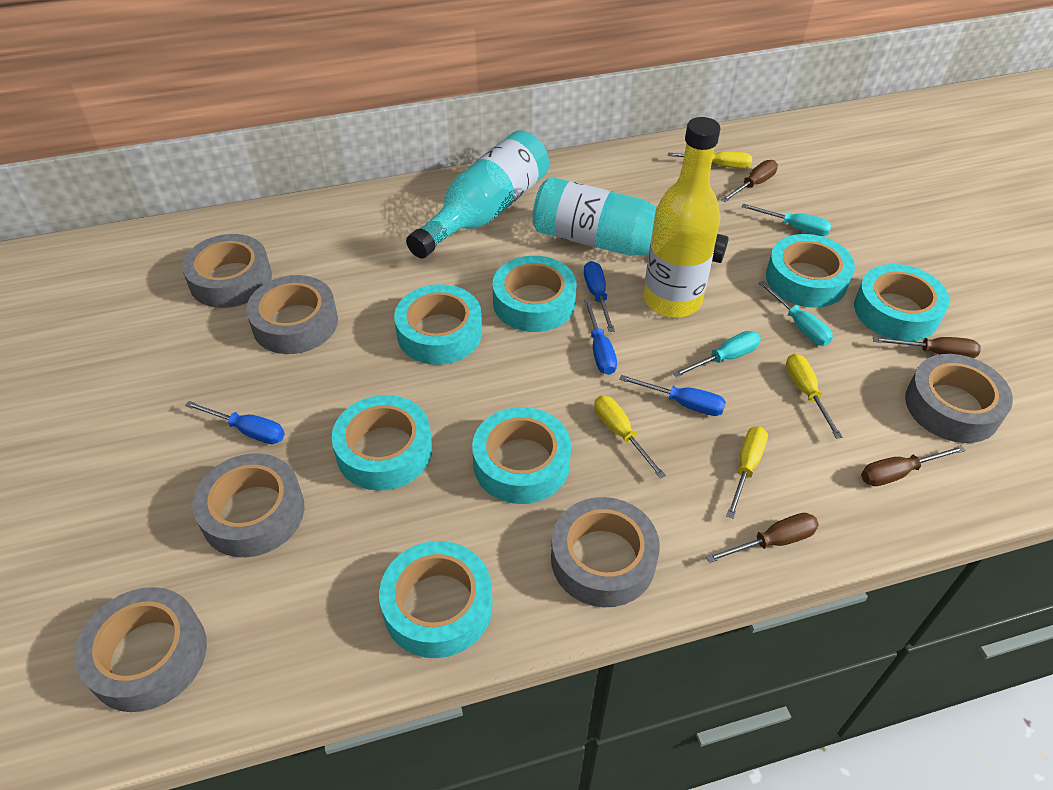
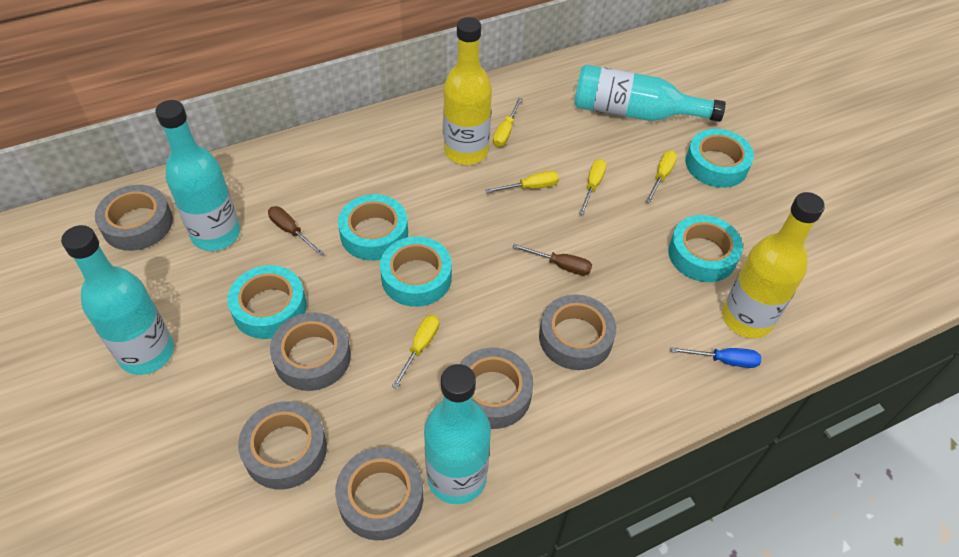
blue screwdriver: [185,401,285,444] [584,261,615,332] [584,298,617,375] [619,375,726,416] = 4 -> [671,347,761,368] = 1
brown screwdriver: [706,513,819,563] [721,160,778,202] [861,445,966,486] [873,337,981,358] = 4 -> [268,206,324,256] [512,244,592,276] = 2
turquoise bottle: [406,130,549,259] [532,177,729,263] = 2 -> [61,225,174,375] [155,100,240,251] [424,364,491,504] [574,65,726,122] = 4
turquoise screwdriver: [673,331,761,378] [742,204,832,236] [759,281,833,346] = 3 -> none = 0
turquoise tape: [332,395,432,491] [379,541,492,658] [394,284,482,365] [472,407,571,504] [493,256,576,332] [766,234,855,308] [854,264,949,341] = 7 -> [227,265,307,339] [338,194,408,261] [380,236,452,307] [668,215,743,282] [685,129,754,188] = 5
yellow bottle: [643,117,720,318] = 1 -> [443,17,492,165] [722,192,825,338] = 2
yellow screwdriver: [594,395,666,479] [668,151,752,169] [726,426,768,519] [786,354,842,439] = 4 -> [392,315,439,389] [485,171,559,193] [493,98,522,147] [579,159,607,215] [646,151,677,203] = 5

